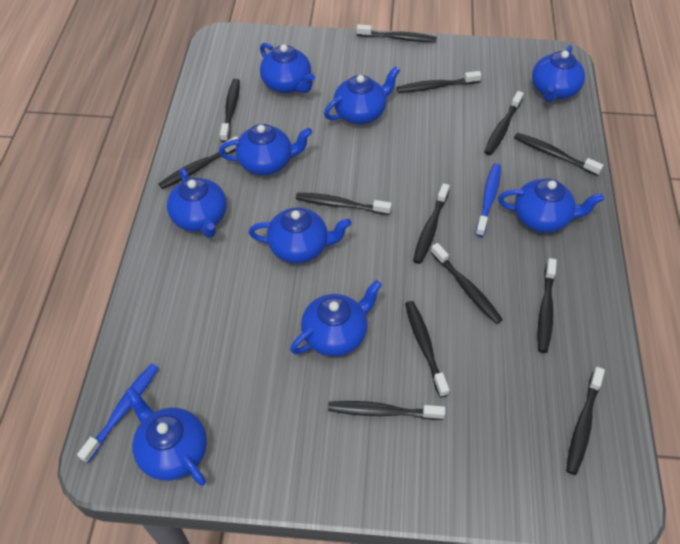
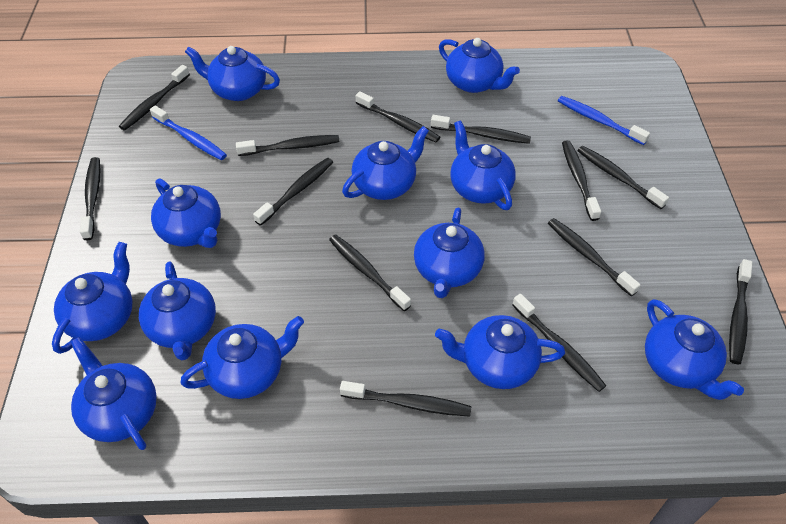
blue teapot: [125,387,207,486] [167,168,227,238] [219,124,312,175] [249,207,351,264] [260,43,315,93] [290,280,382,357] [324,66,400,124] [498,179,604,233] [532,45,585,103] = 9 -> [52,242,133,354] [71,337,157,450] [139,261,216,360] [151,178,221,248] [181,316,304,399] [185,46,280,101] [342,126,429,200] [414,208,485,298] [435,315,565,389] [439,38,520,93] [450,121,516,210] [645,299,744,400] = 12

